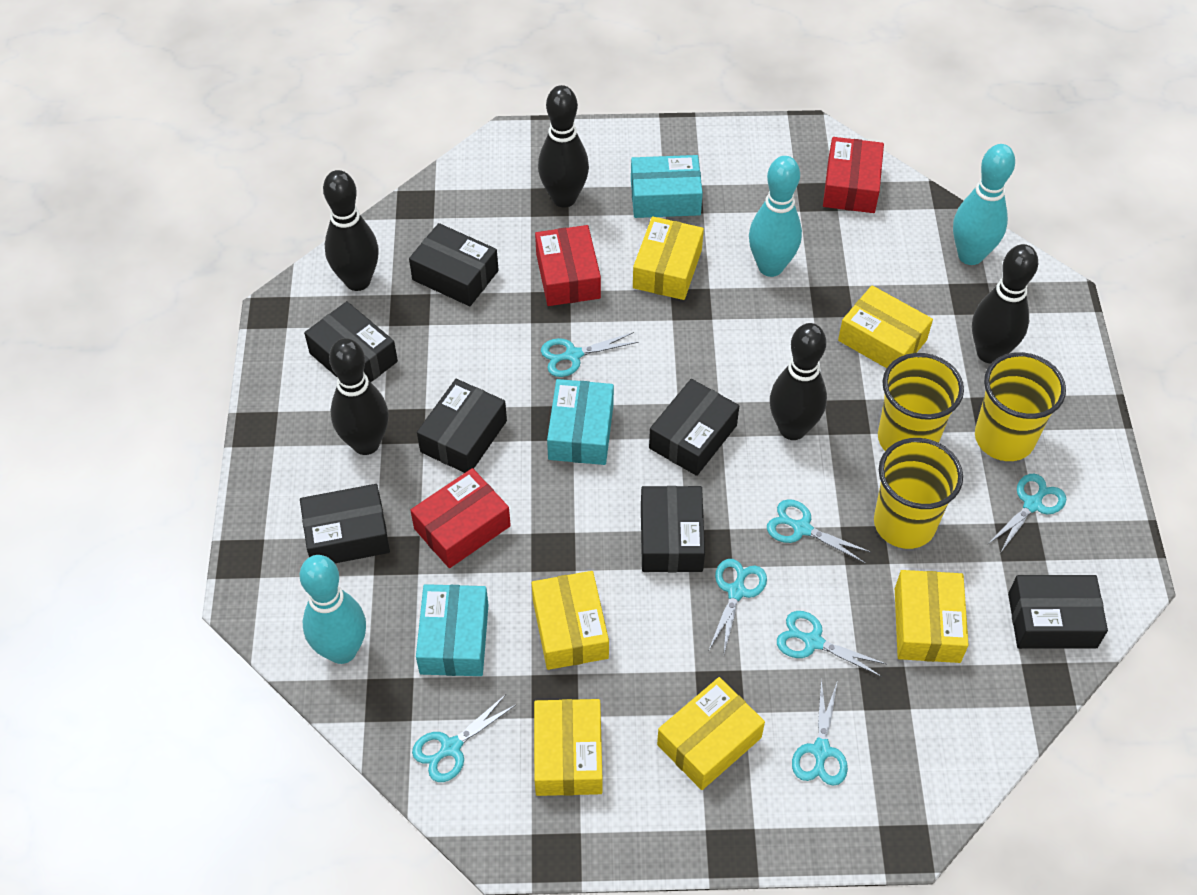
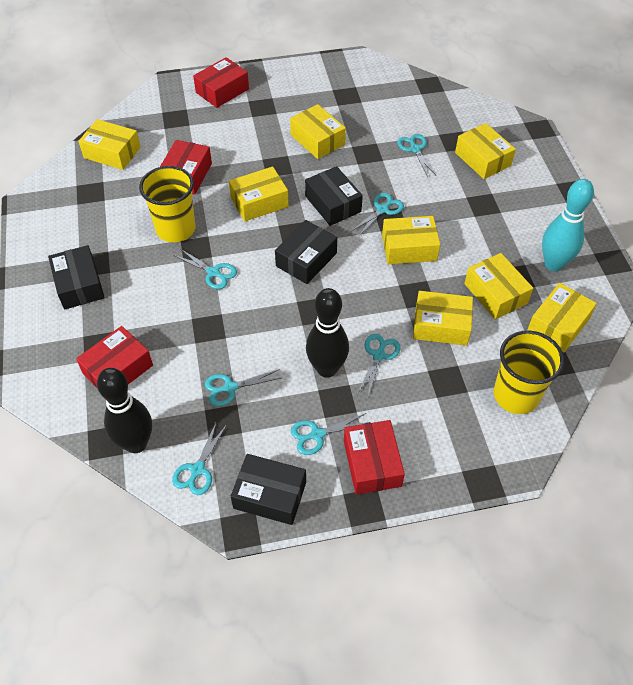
black bowling pin: [323,170,379,291] [329,338,389,455] [538,85,589,207] [770,323,827,440] [972,244,1038,363] = 5 -> [97,368,152,453] [306,288,349,378] = 2
black box: [300,484,390,563] [304,301,398,382] [409,223,499,306] [417,379,507,473] [641,486,705,572] [649,379,739,476] [1008,575,1108,649] = 7 -> [48,245,105,310] [231,454,306,525] [275,220,337,284] [305,166,363,226] = 4
red box: [410,468,511,568] [535,225,601,306] [823,137,884,213] = 3 -> [76,326,153,388] [160,140,212,195] [193,57,249,108] [344,420,405,495] = 4
turquoise bowling pin: [300,555,366,664] [749,156,802,277] [953,144,1015,265] = 3 -> [542,179,594,271] = 1
turquoise box: [416,584,488,676] [547,379,614,465] [631,155,703,218] = 3 -> none = 0
yellow box: [532,571,609,670] [534,699,602,796] [633,216,704,300] [657,677,765,790] [838,285,933,368] [895,570,969,663] = 6 -> [78,119,141,170] [229,167,289,221] [290,104,346,159] [382,216,440,264] [413,291,473,346] [455,123,516,179] [464,253,533,320] [527,283,597,353] = 8
yellow cup: [874,438,963,549] [878,353,964,451] [975,352,1066,461] = 3 -> [139,166,196,242] [494,331,564,414] = 2

